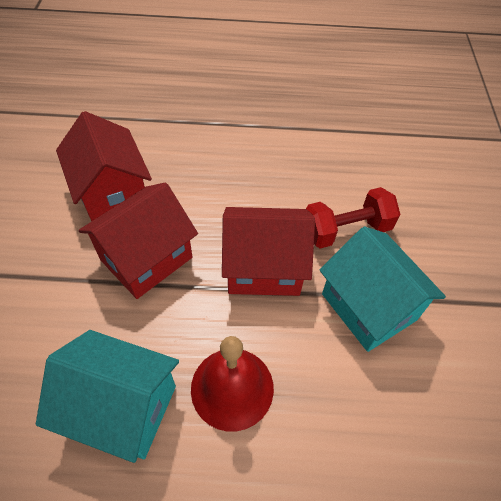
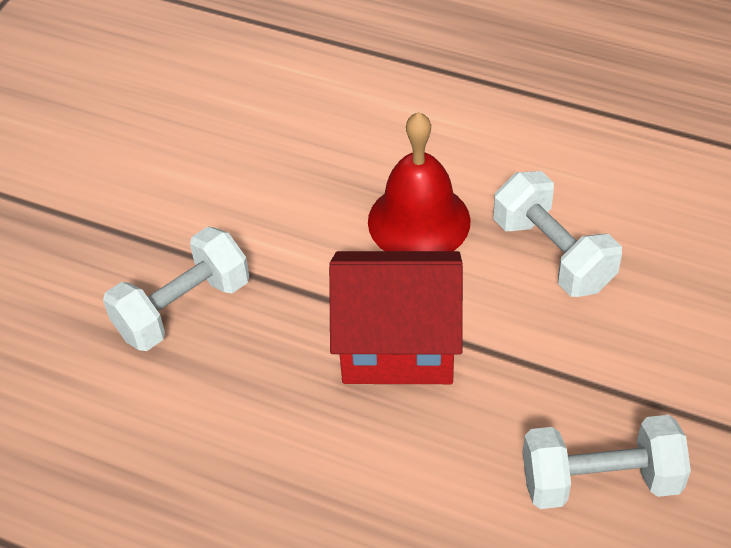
red dumbbell: [306,187,400,248] = 1 -> none = 0
red house: [56,111,152,222] [79,182,198,299] [222,207,315,296] = 3 -> [329,251,463,384] = 1
turquoise house: [36,330,179,463] [320,226,446,352] = 2 -> none = 0
white dumbbell: none = 0 -> [103,227,249,351] [493,171,622,297] [523,415,691,509] = 3

